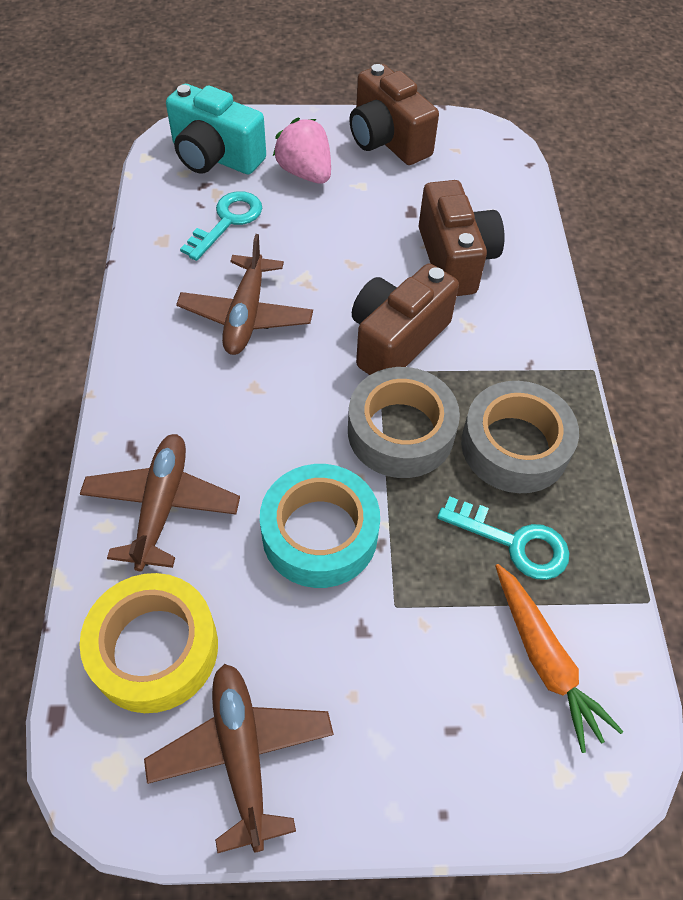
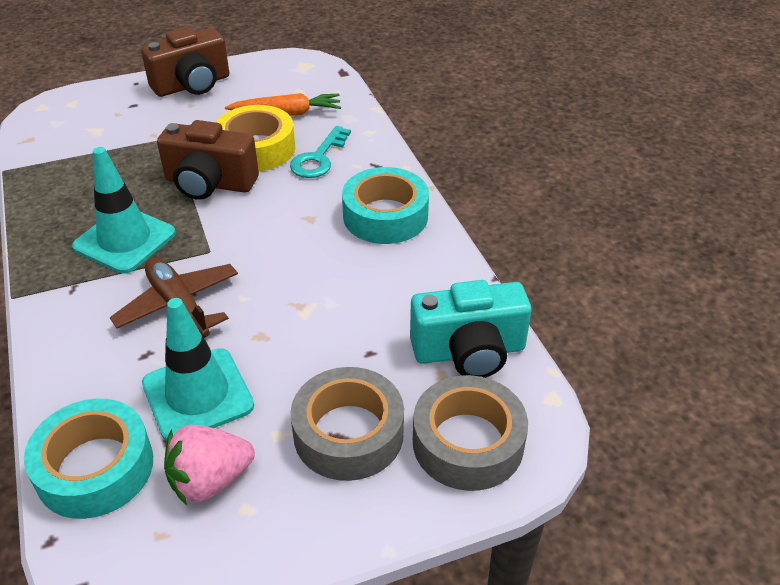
brown camera: [349,64,439,165] [352,263,459,375] [419,180,505,296] = 3 -> [141,27,229,97] [157,120,259,200] = 2
brown plane: [80,434,240,571] [144,664,334,853] [176,234,313,355] = 3 -> [110,258,238,338] = 1
turquoise key: [180,191,262,261] [437,496,570,580] = 2 -> [290,126,351,178] = 1
turquoise tape: [260,464,380,588] = 1 -> [24,399,153,519] [342,167,429,244] = 2
turquoise traffic cone: none = 0 -> [72,147,176,274] [142,298,254,441] = 2

